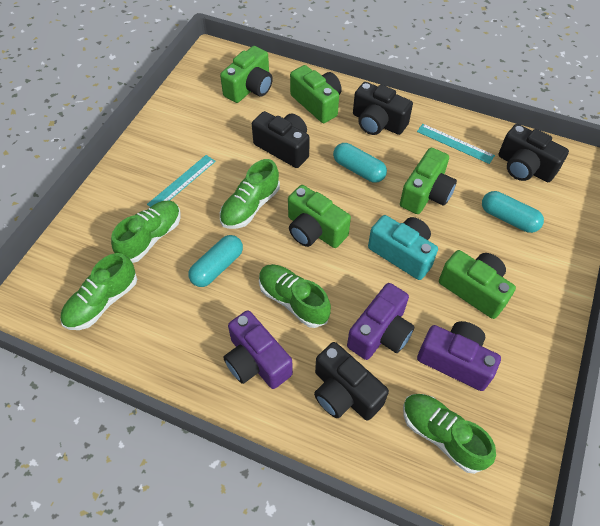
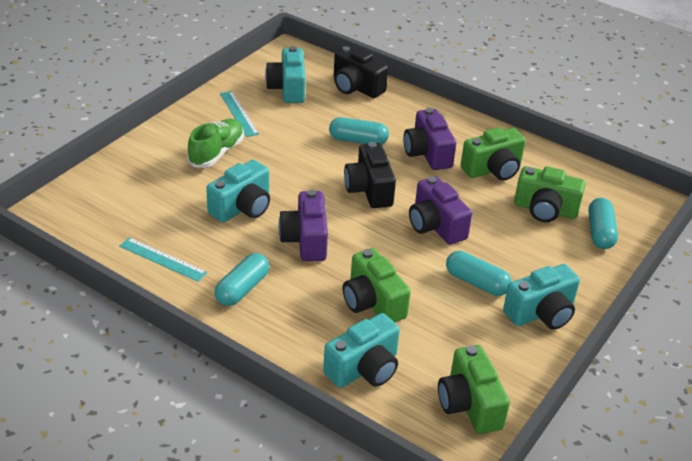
black camera: [252,111,310,168] [314,342,389,421] [353,82,413,135] [498,124,569,182] = 4 -> [334,46,388,98] [344,142,396,208] = 2
green camera: [220,46,273,103] [288,185,351,248] [290,65,342,123] [400,148,457,214] [439,250,516,319] = 5 -> [343,248,411,322] [438,345,510,434] [461,127,526,181] [514,166,586,222] = 4
green shoe: [60,253,137,330] [111,200,181,263] [220,159,280,229] [259,264,331,328] [403,394,496,474] = 5 -> [187,119,244,168] = 1
turquoise camera: [368,215,438,280] = 1 -> [206,160,270,223] [265,46,306,103] [323,313,400,388] [503,264,580,330] = 4
turquoise capsule: [188,235,243,287] [333,143,387,183] [482,191,544,233] = 3 -> [215,253,269,306] [329,117,389,144] [446,251,512,296] [588,198,618,249] = 4

